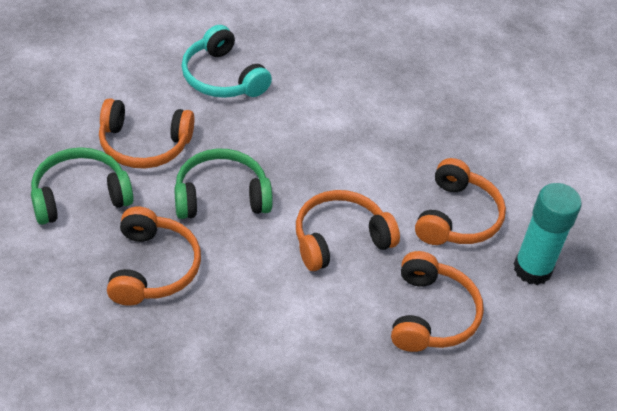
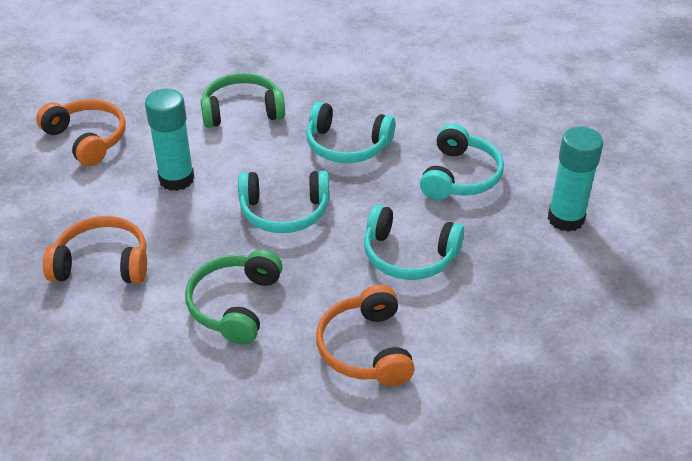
orange headphones: [99,98,195,169] [107,207,201,306] [296,190,400,271] [391,251,484,352] [415,158,506,245] = 5 -> [36,99,126,166] [43,216,147,283] [316,285,415,386] = 3
turquoise glue stick: [514,183,582,285] = 1 -> [145,89,195,191] [548,126,604,232] = 2
turquoise headphones: [182,25,272,98] = 1 -> [238,171,329,233] [306,102,395,163] [364,205,464,280] [420,124,504,200] = 4

